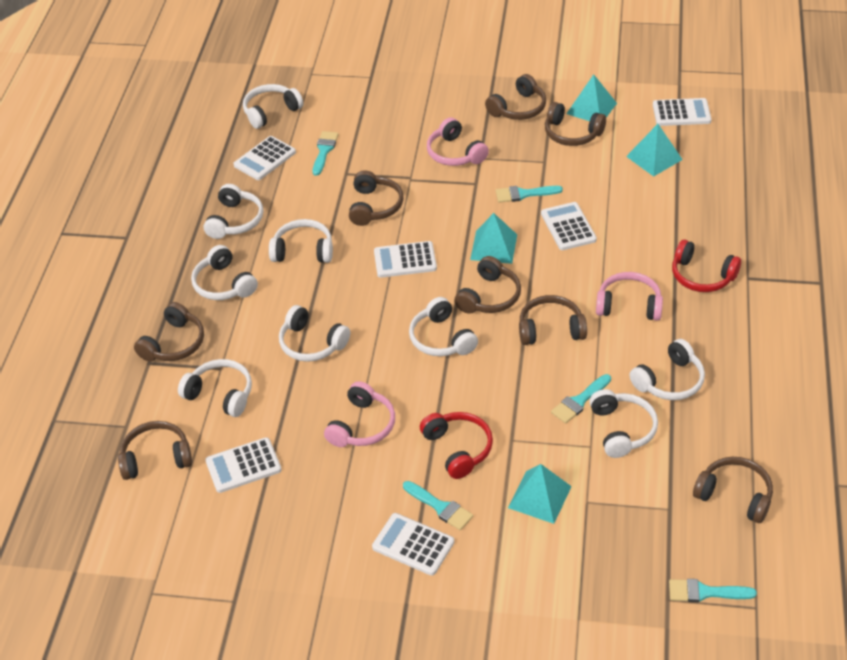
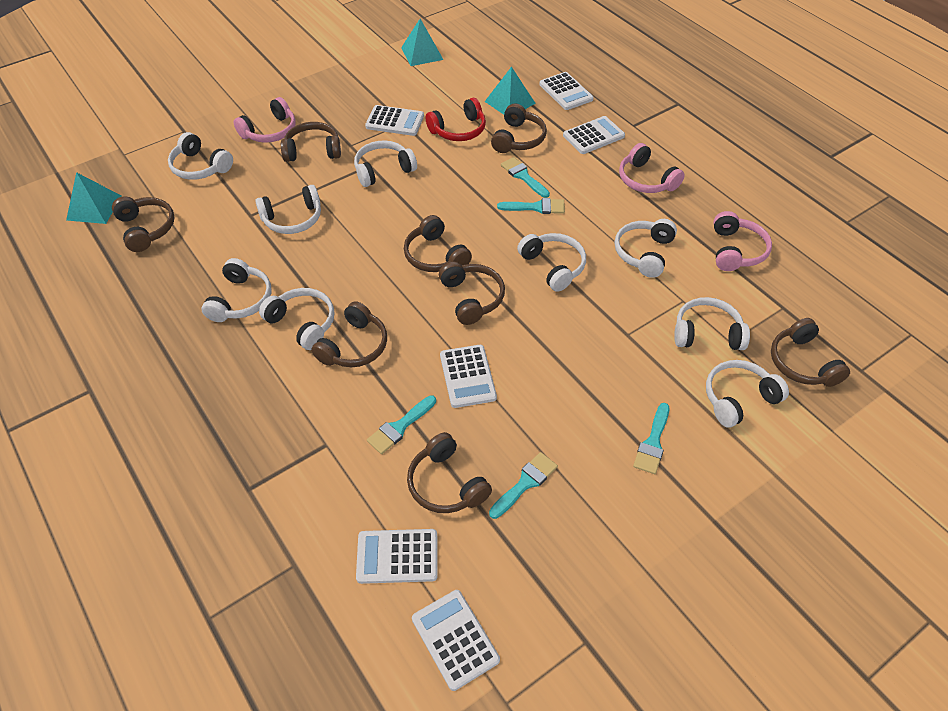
red headphones: [420,412,493,479] [672,240,741,292] = 2 -> [426,98,486,141] = 1
turquoise pyramid: [470,213,517,264] [508,464,572,524] [566,74,617,121] [626,124,683,177] = 4 -> [66,172,121,224] [401,19,443,66] [484,67,536,115] = 3

